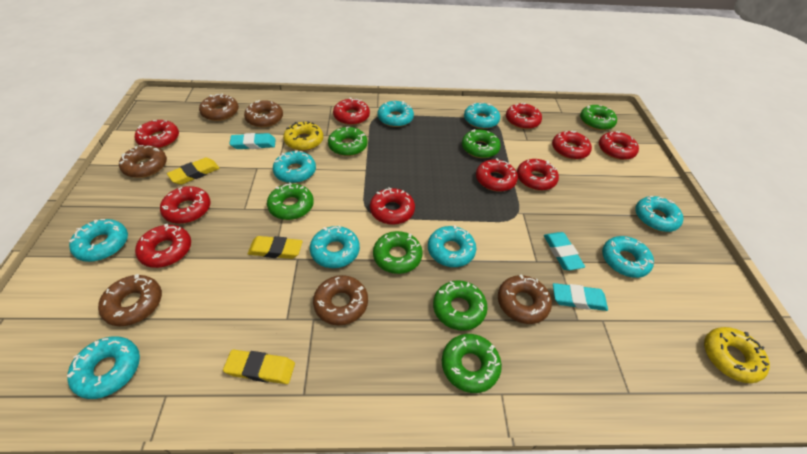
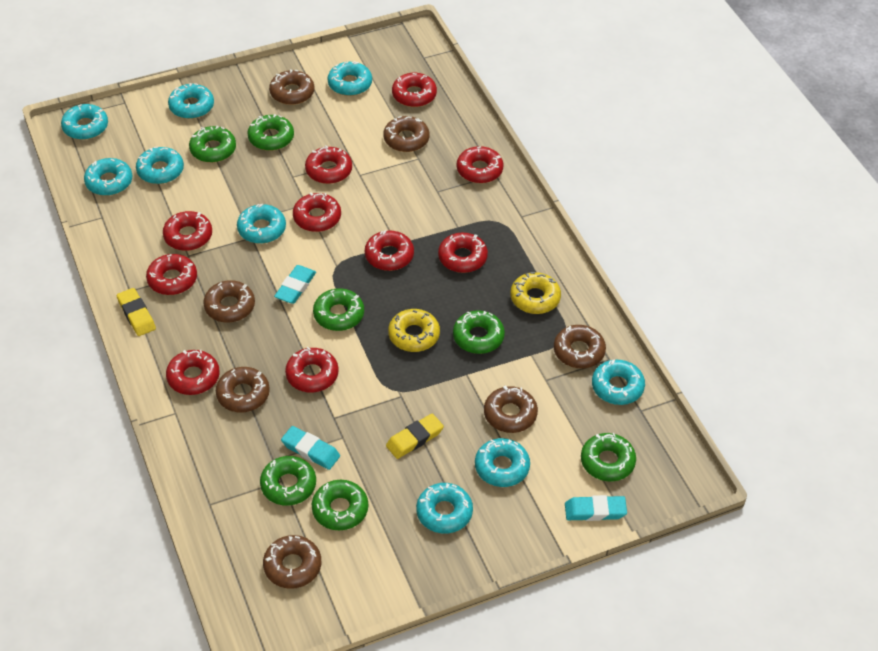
brown donut: [98,274,162,326] [119,145,167,178] [199,93,239,121] [244,100,283,127] [313,275,368,326] [498,274,552,324] = 6 -> [203,280,255,323] [216,367,270,413] [263,535,321,589] [269,70,314,105] [383,116,430,152] [484,386,538,433] [554,325,606,368] = 7
yellow eraser: [167,158,220,185] [223,350,295,384] [248,236,303,259] = 3 -> [117,288,156,336] [386,414,444,459] = 2

